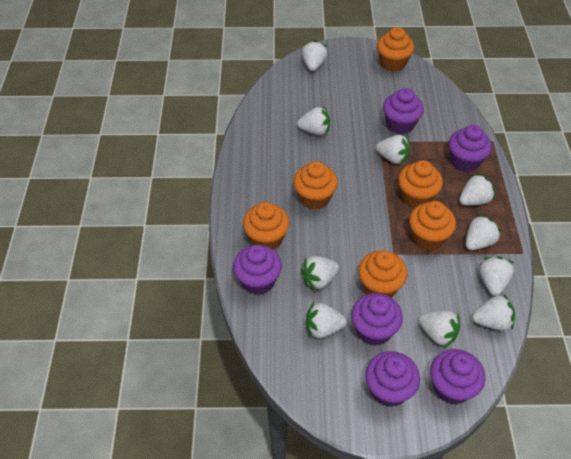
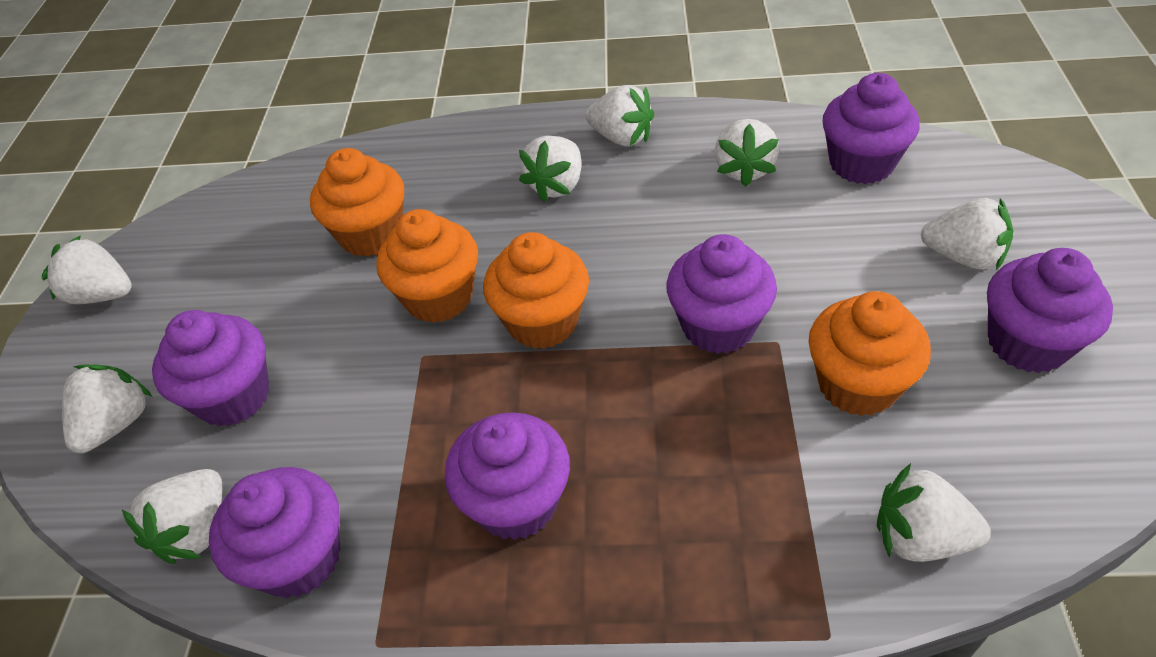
orange cupcake: [243,202,290,249] [293,161,338,210] [358,251,408,297] [377,27,414,72] [398,160,443,208] [409,201,456,250] = 6 -> [310,148,404,257] [376,209,478,323] [483,232,589,349] [809,291,931,416] = 4
white strawberry: [297,107,330,135] [301,256,339,291] [302,40,327,71] [306,302,347,338] [376,135,410,165] [419,310,460,348] [459,173,495,206] [466,214,501,250] [472,294,515,331] [479,257,514,296] = 10 -> [42,235,132,304] [62,364,152,453] [122,469,222,564] [519,136,581,202] [585,85,654,147] [715,119,779,187] [877,463,991,562] [921,198,1013,270] = 8

